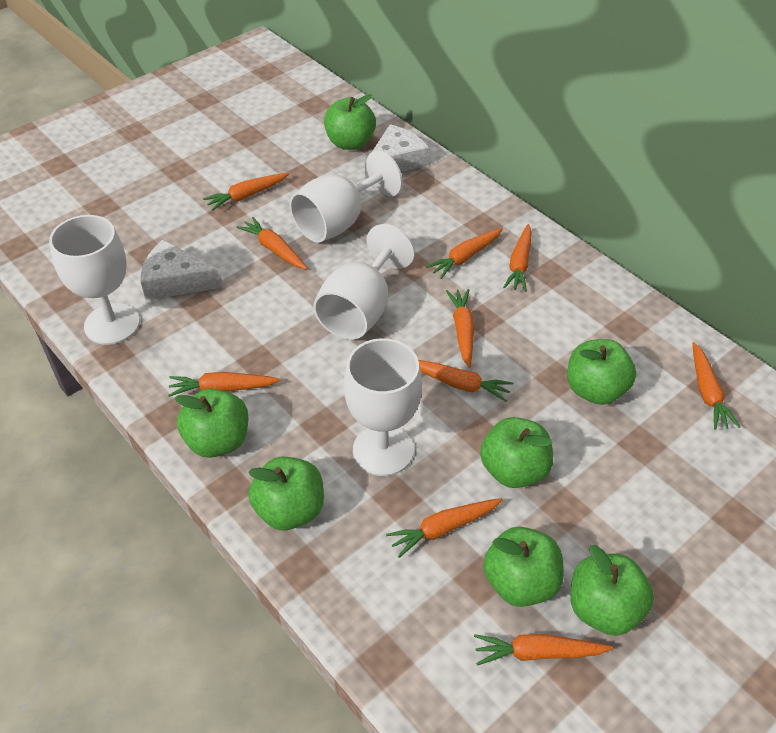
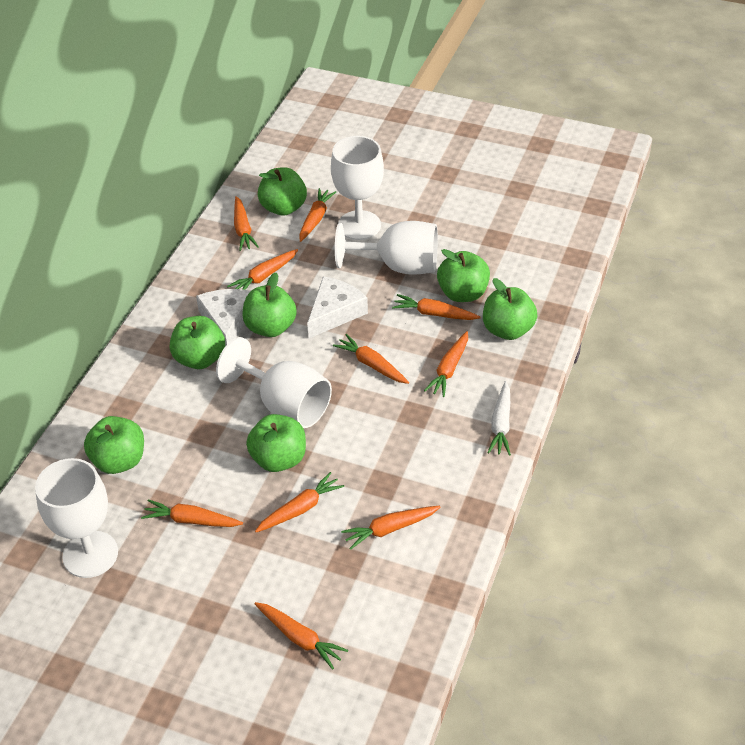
white carrot: none = 0 -> [487,381,511,456] = 1

